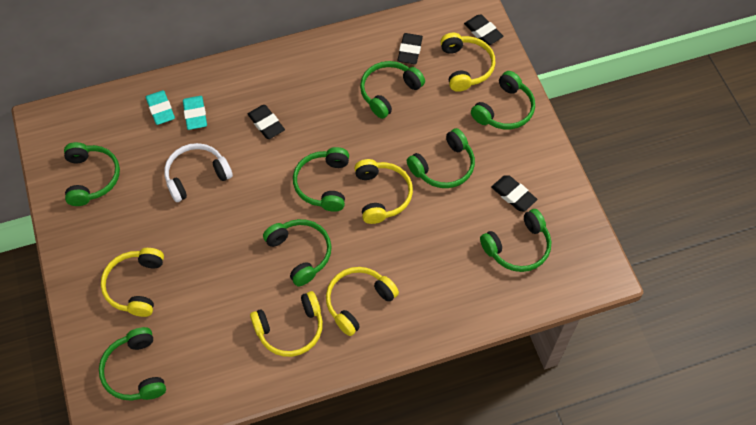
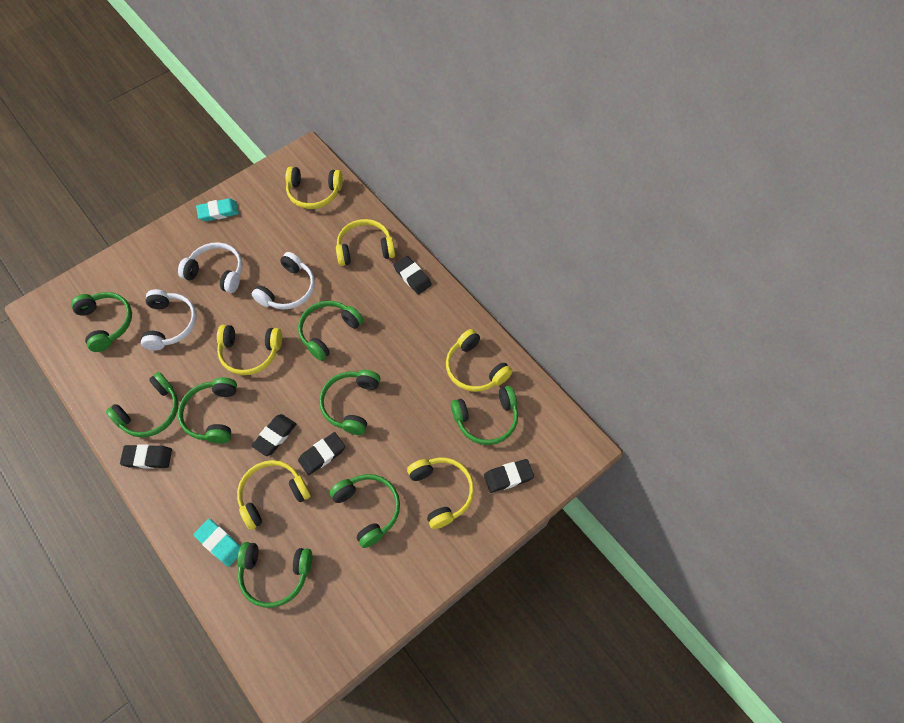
black eraser: [248,105,285,139] [397,33,423,64] [464,14,504,45] [491,175,537,211] = 4 -> [120,444,172,469] [251,414,296,456] [298,432,345,475] [393,256,432,295] [484,459,534,493] = 5
white headphones: [164,143,233,202] = 1 -> [141,289,197,350] [178,242,243,293] [252,252,315,310] = 3
yellow headphones: [101,248,164,317] [250,291,323,357] [326,267,399,336] [355,159,413,224] [440,33,496,92] = 5 -> [217,325,282,375] [237,460,311,530] [286,167,343,209] [336,219,395,266] [407,457,474,529] [446,329,512,392] = 6

